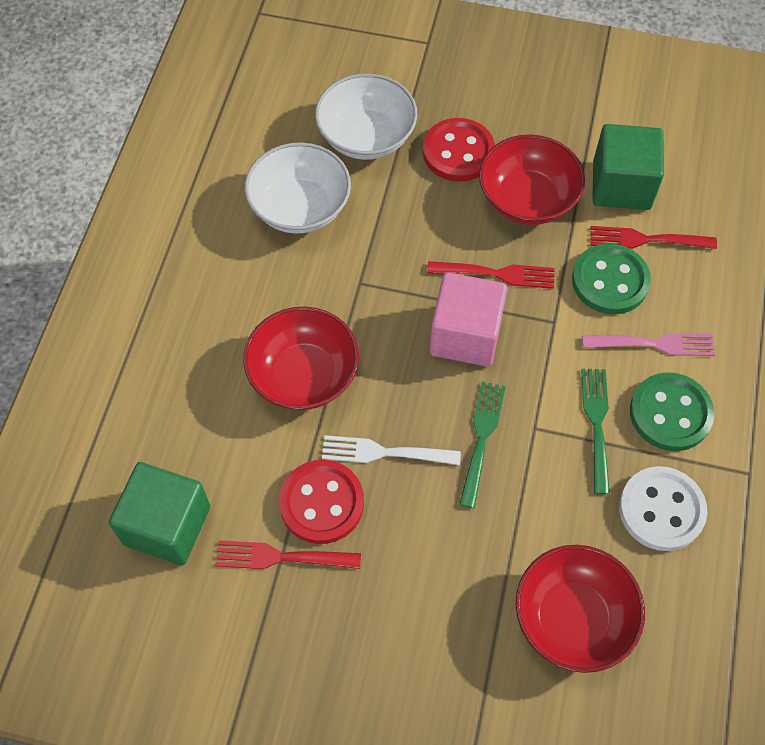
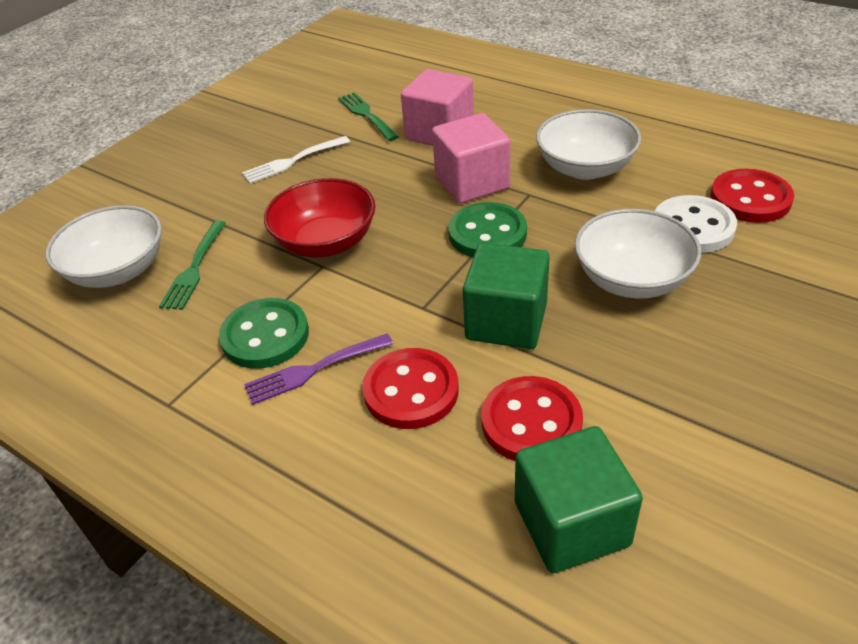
pink cube: [430,272,507,367] = 1 -> [401,69,474,146] [432,113,510,204] = 2
pink fork: [582,333,715,356] = 1 -> none = 0
purple fork: none = 0 -> [244,334,393,405] = 1
red bowl: [243,307,359,410] [479,134,585,225] [516,545,645,673] = 3 -> [264,178,376,258] = 1
red button: [279,460,364,544] [423,118,495,182] = 2 -> [362,348,459,429] [481,376,583,461] [711,169,794,223] = 3
red fork: [215,540,361,569] [427,261,555,289] [590,226,717,249] = 3 -> none = 0
white bowl: [245,143,351,234] [315,74,417,160] = 2 -> [45,205,162,288] [536,109,641,180] [575,209,701,299] = 3

